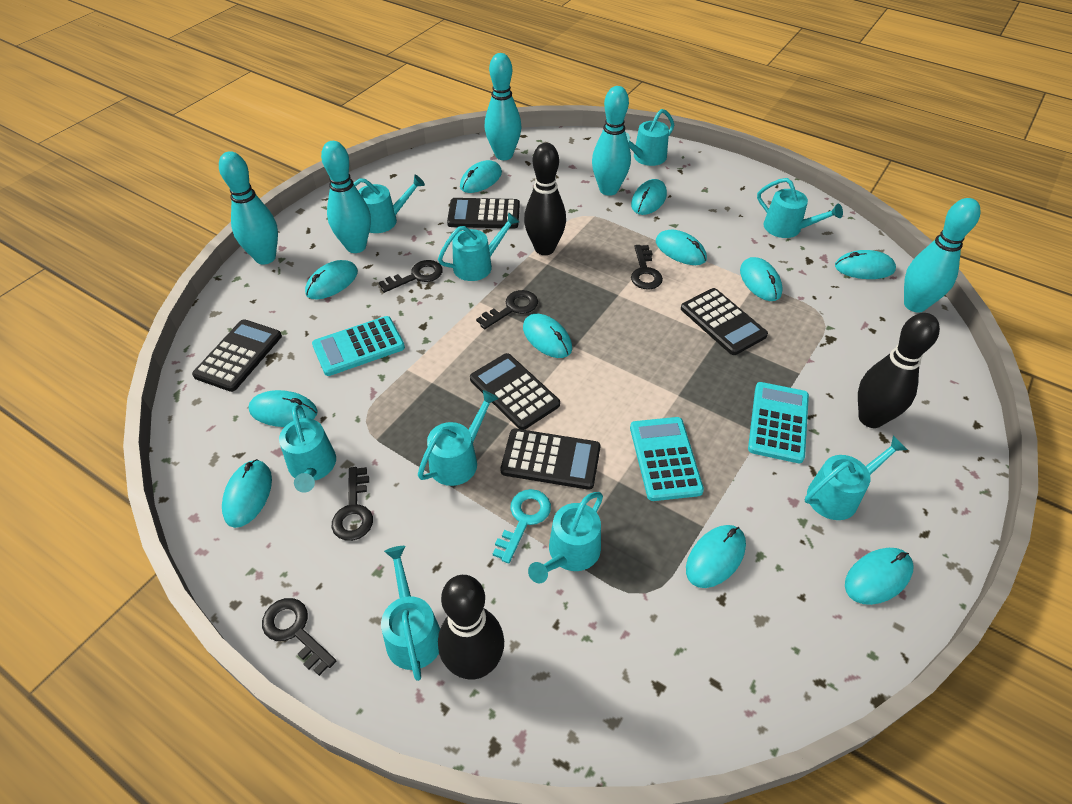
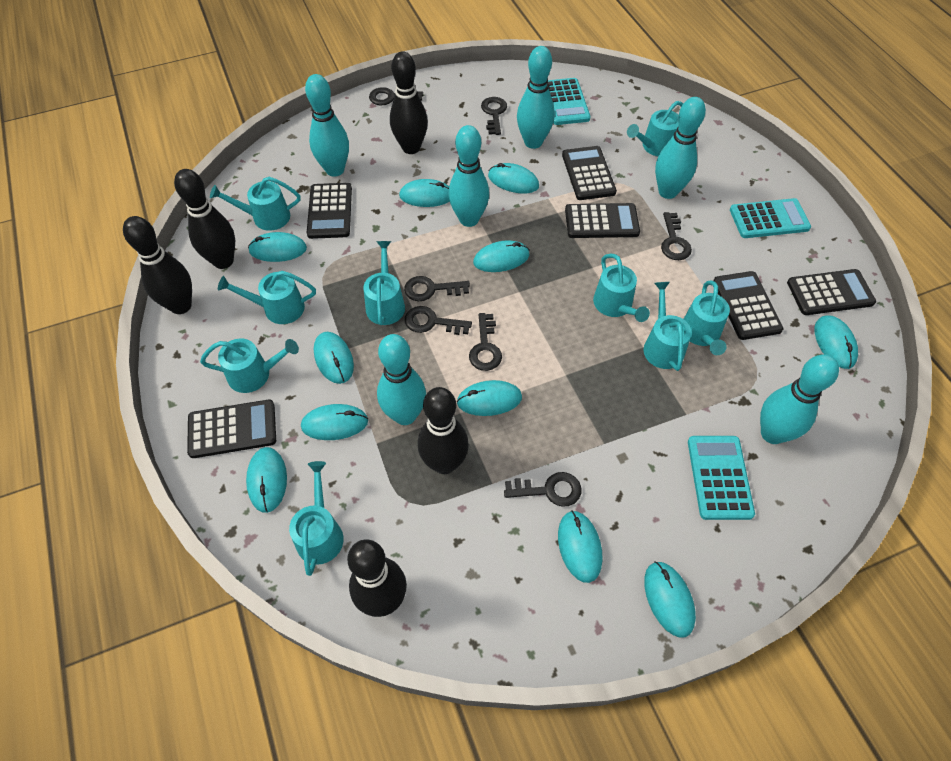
black bowling pin: [438,575,504,680] [524,143,566,255] [858,313,940,428] = 3 -> [123,216,192,314] [174,169,235,269] [347,539,407,617] [390,51,428,154] [418,387,469,474] = 5
black calculator: [192,319,282,392] [447,198,520,228] [470,353,560,430] [500,429,601,490] [681,288,768,355] = 5 -> [187,400,276,458] [307,183,352,239] [562,146,617,200] [565,203,640,238] [713,271,784,340] [787,269,876,315] = 6
black key: [262,598,336,676] [332,467,373,541] [379,260,443,293] [476,290,538,329] [631,245,663,290] = 5 -> [369,87,423,105] [404,276,470,301] [405,306,472,335] [469,313,502,371] [481,97,507,135] [504,472,581,507] [661,212,692,260] = 7
turquoise bowling pin: [219,151,278,265] [321,141,371,253] [485,53,522,160] [592,86,631,196] [904,198,980,313] = 5 -> [305,74,349,177] [377,334,426,425] [448,125,489,227] [517,46,555,149] [655,97,706,199] [760,354,839,444] = 6
turquoise key: [493,489,551,563] = 1 -> none = 0

